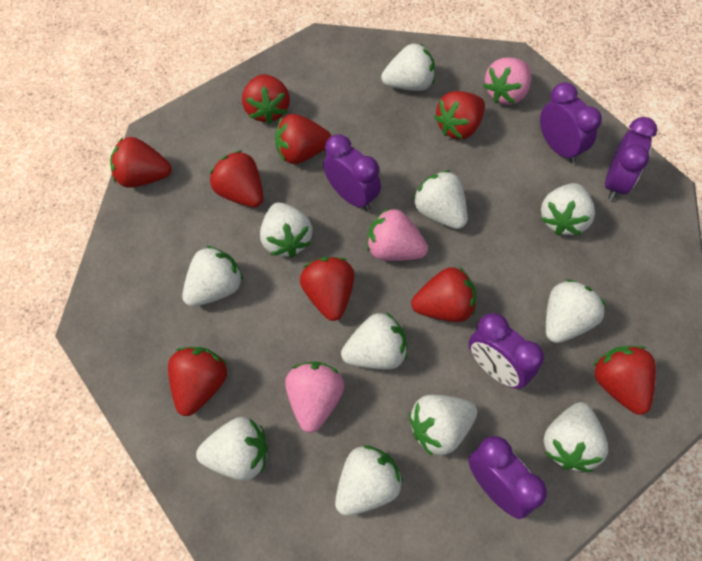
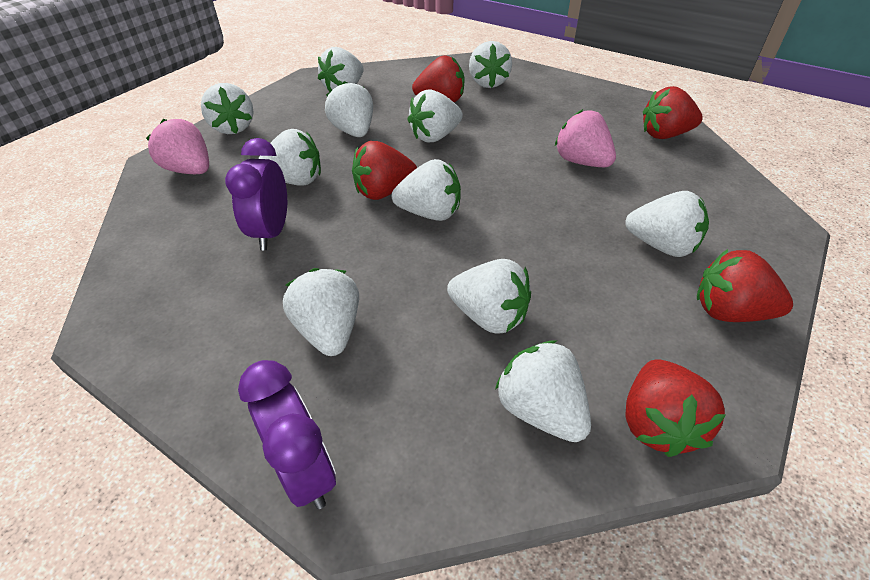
pink strawberry: [285,361,345,433] [367,208,428,261] [483,58,531,105] = 3 -> [146,119,209,174] [555,109,616,167] = 2
purple clock: [323,134,381,211] [468,436,547,519] [469,313,544,389] [540,82,602,164] [605,117,657,201] = 5 -> [225,138,287,250] [238,360,336,509] = 2
red strawberry: [110,137,172,188] [168,347,227,416] [210,150,263,207] [242,74,290,124] [275,114,331,164] [300,257,354,321] [411,267,476,322] [434,91,485,140] [593,346,656,415] = 9 -> [352,141,417,200] [412,55,464,102] [625,359,726,457] [643,86,703,139] [697,249,793,322] = 5

